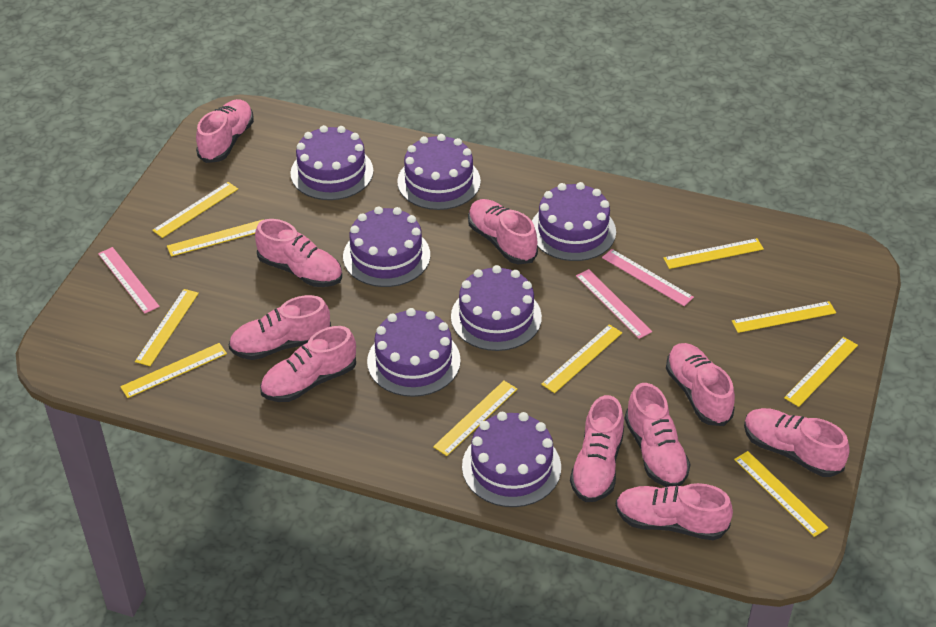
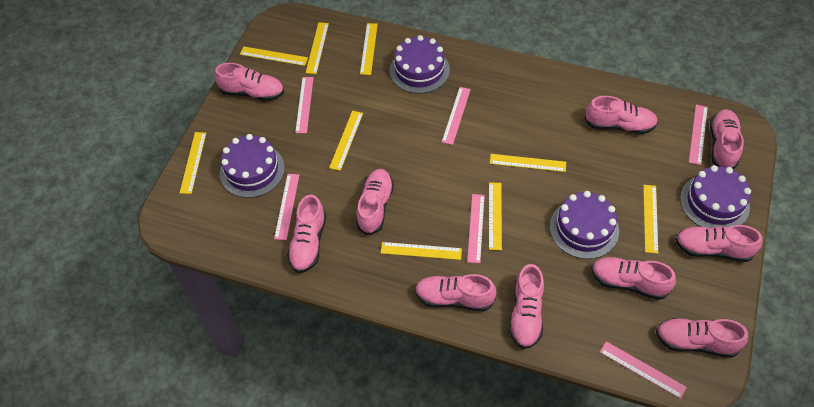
pink ruler: [98,247,160,313] [576,269,652,339] [602,249,694,306] = 3 -> [274,174,299,240] [295,77,314,133] [442,87,471,145] [467,194,485,263] [600,341,687,399] [689,105,708,165] = 6
purple cake: [290,125,373,200] [343,206,430,287] [367,308,461,397] [397,134,481,210] [451,265,542,351] [462,412,561,507] [532,182,616,261] = 7 -> [220,134,285,198] [390,35,450,94] [550,191,619,259] [680,165,751,228] = 4
yellow ruler: [120,343,227,398] [135,289,199,366] [152,182,238,238] [167,220,262,257] [433,381,517,456] [541,324,622,393] [663,238,764,269] [732,301,836,333] [734,451,828,537] [784,337,858,407] = 10 -> [180,132,206,194] [240,46,308,66] [306,22,329,74] [329,111,363,171] [360,23,378,75] [381,242,462,260] [489,182,502,250] [490,154,566,172] [643,185,658,254] = 9

